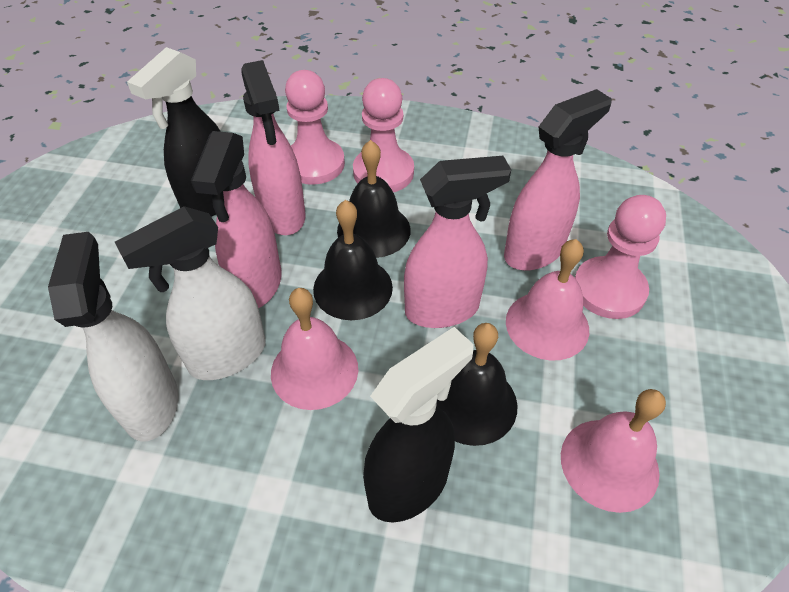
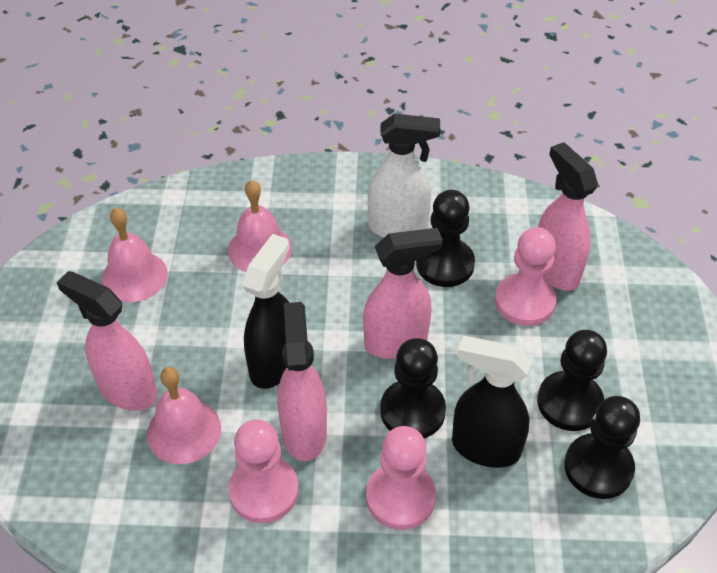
black bell: [313,200,393,320] [337,140,411,258] [436,323,517,446] = 3 -> none = 0
black pawn: none = 0 -> [380,338,446,438] [416,190,475,287] [537,330,607,431] [564,396,640,499] = 4
white spray bottle: [48,232,178,441] [115,206,266,380] = 2 -> [368,113,440,238] = 1

